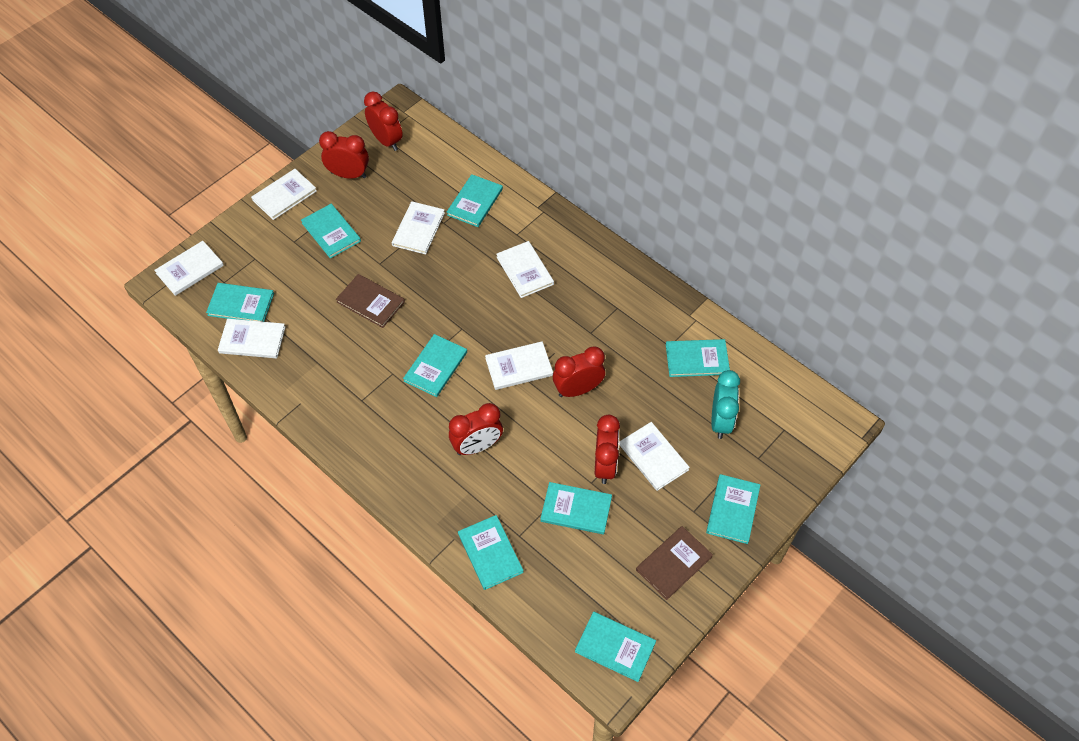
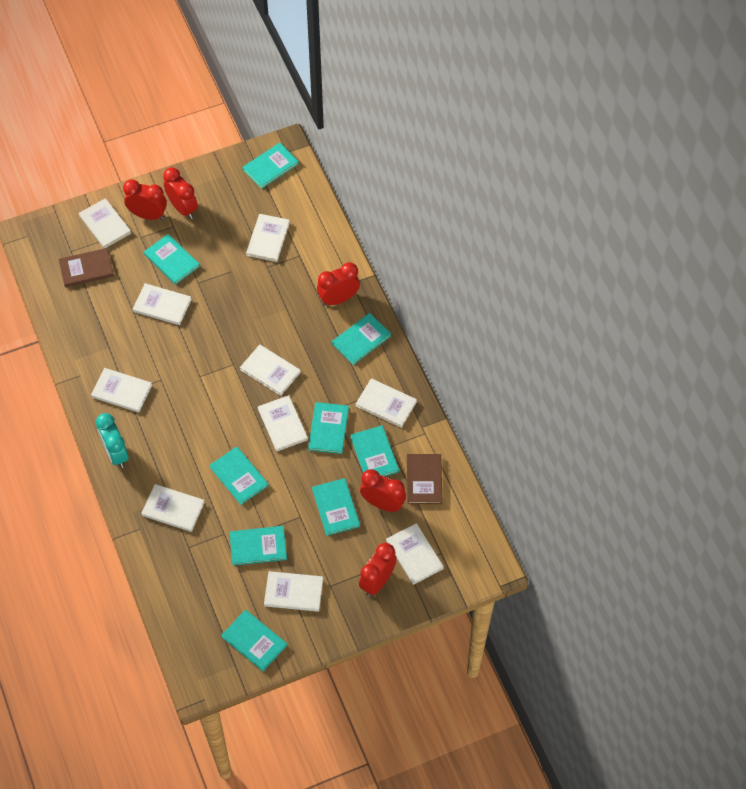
white book: [154,241,224,296] [218,319,286,358] [251,169,317,220] [392,201,445,255] [485,341,553,390] [496,241,554,298] [619,422,690,491] = 7 -> [79,198,131,248] [91,368,152,413] [133,283,192,325] [141,484,205,532] [240,345,301,396] [246,214,290,262] [258,395,308,451] [264,571,323,612] [356,378,417,428] [386,523,444,585] = 10

